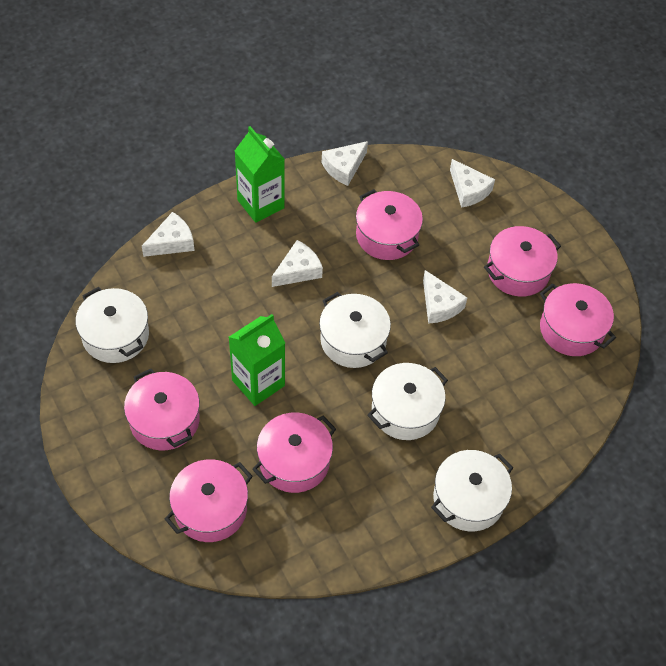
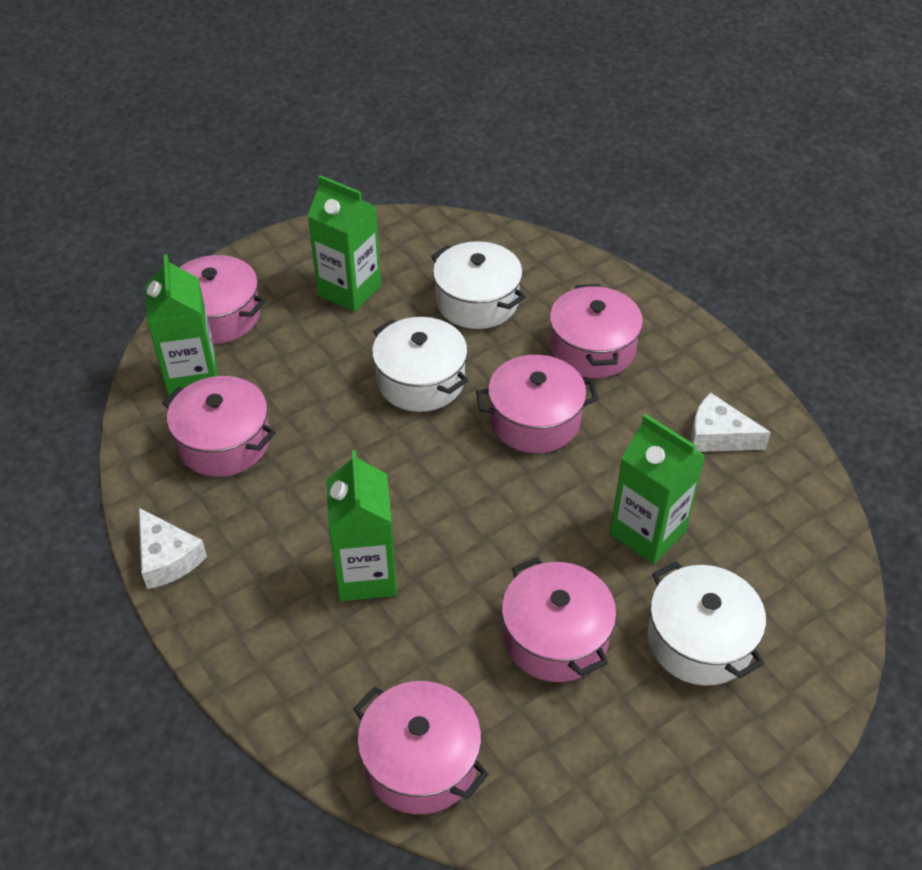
green carton: [229,314,285,406] [235,126,285,223] = 2 -> [146,254,218,396] [308,175,381,312] [326,450,397,601] [610,414,705,564] = 4
white cheese: [142,212,195,257] [272,240,323,287] [322,141,368,186] [423,270,467,324] [450,159,495,208] = 5 -> [139,508,207,589] [690,392,771,452] = 2
white pot: [75,287,149,363] [319,292,391,368] [367,363,448,440] [431,450,513,531] = 4 -> [372,317,468,412] [431,241,526,329] [648,561,766,686] = 3

